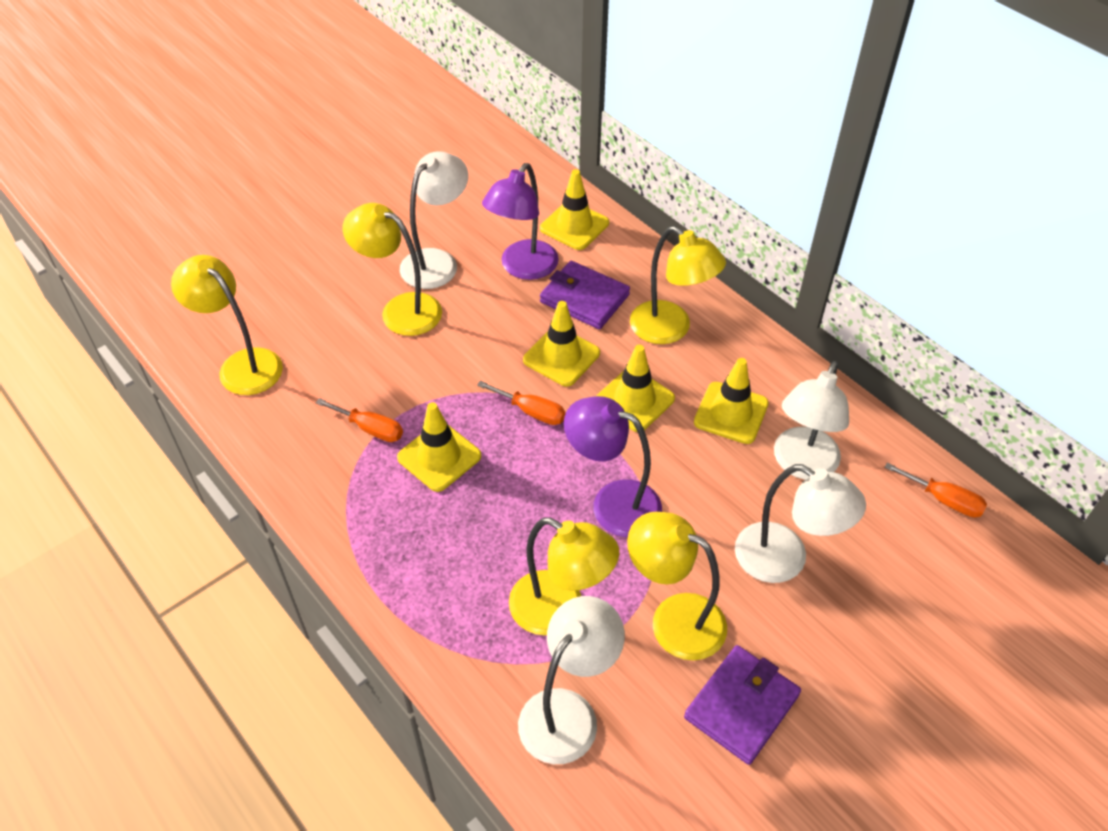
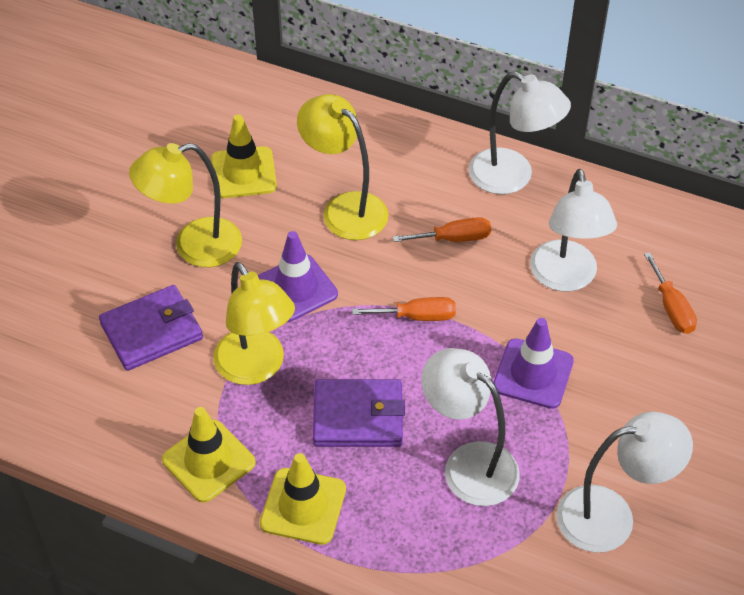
purple lamp: [482,163,559,280] [564,396,662,537] = 2 -> none = 0
purple traffic cone: none = 0 -> [258,231,338,322] [494,318,574,409] = 2
yellow lamp: [171,255,283,395] [342,203,442,336] [509,517,619,636] [627,512,727,661] [630,226,726,344] = 5 -> [129,143,242,267] [213,262,295,385] [297,94,388,240] = 3
yellow traffic cone: [397,402,481,492] [523,301,600,387] [540,169,609,250] [596,345,675,432] [694,358,769,444] = 5 -> [162,407,256,503] [211,114,277,198] [260,453,346,545] = 3

